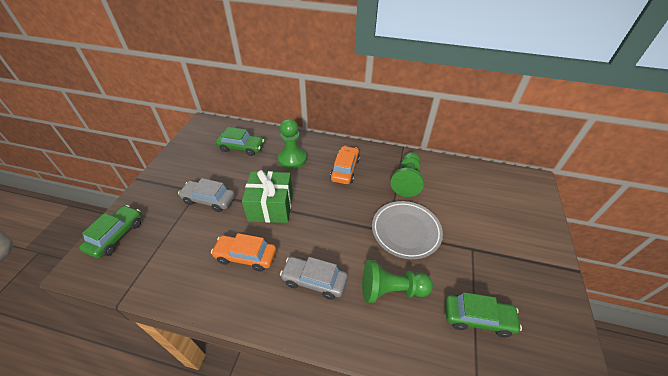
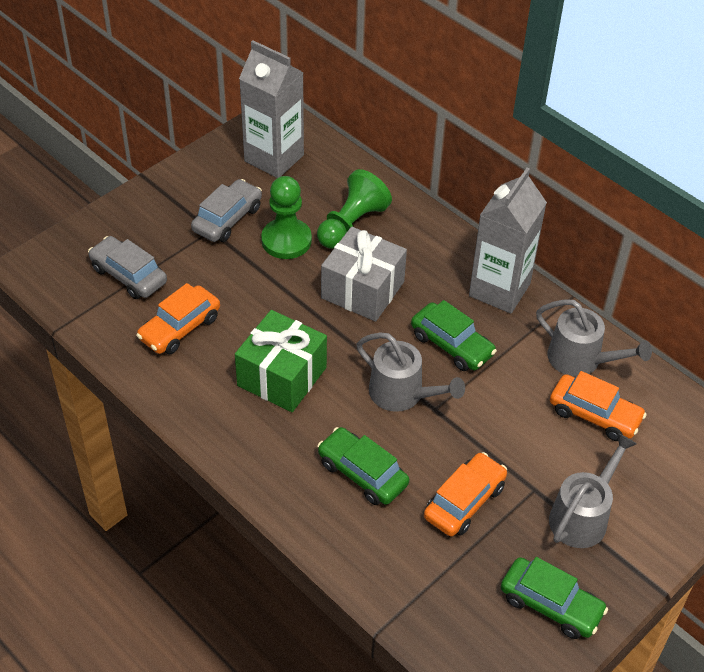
green pawn: [278,119,307,169] [362,260,433,303] [391,152,424,197] = 3 -> [261,176,312,259] [317,169,392,249] = 2
grey carton: none = 0 -> [239,40,304,178] [469,168,547,314] = 2
grey gift: none = 0 -> [321,227,407,322] = 1
grey plate: [372,201,443,259] = 1 -> none = 0
grey watering can: none = 0 -> [356,333,465,412] [536,299,652,377] [549,433,637,548] = 3
orange car: [211,233,276,272] [330,146,360,184] = 2 -> [136,283,220,354] [424,452,507,536] [550,371,647,441] = 3

